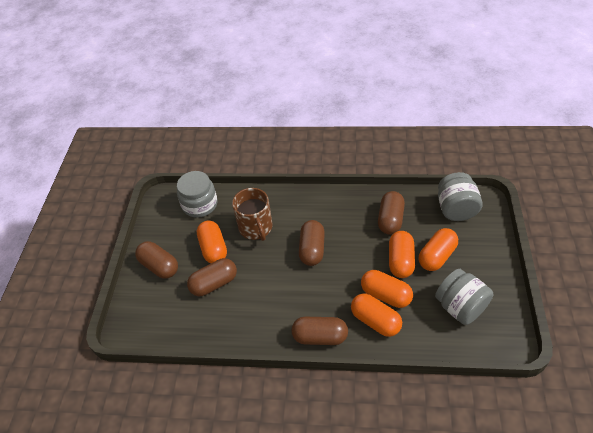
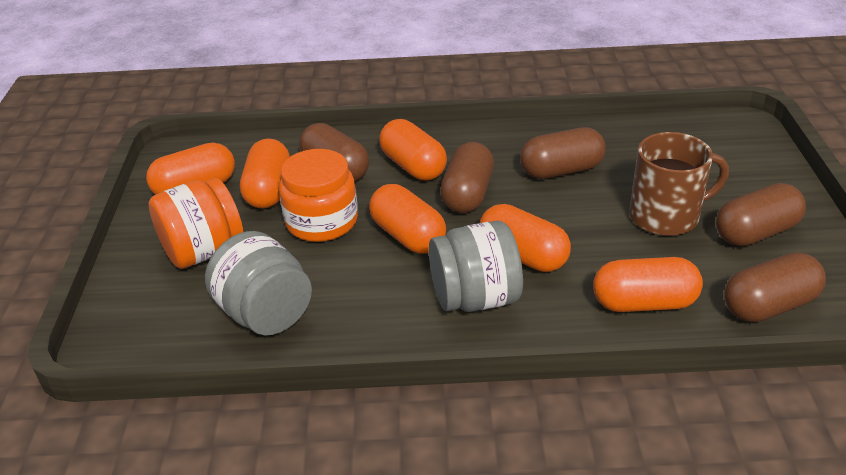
grey jar: [177,171,217,218] [435,269,493,325] [438,172,483,221] = 3 -> [205,231,312,335] [429,221,523,312] = 2
orange capsule: [197,221,227,263] [351,293,402,337] [361,270,413,308] [389,231,415,278] [419,228,458,271] = 5 -> [146,143,235,195] [240,139,290,209] [369,184,446,254] [379,119,447,180] [480,204,571,272] [593,257,703,312] = 6
orange jar: none = 0 -> [149,178,243,269] [279,149,358,242] = 2

